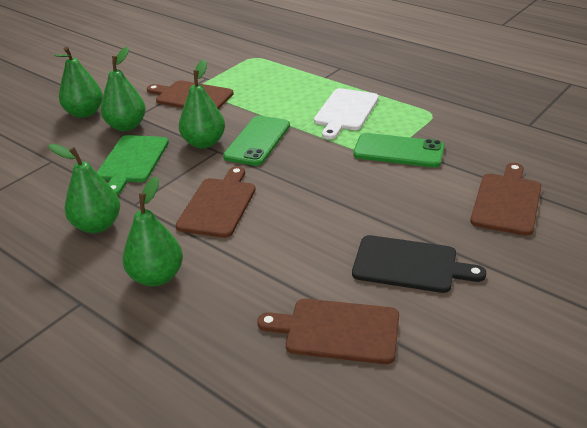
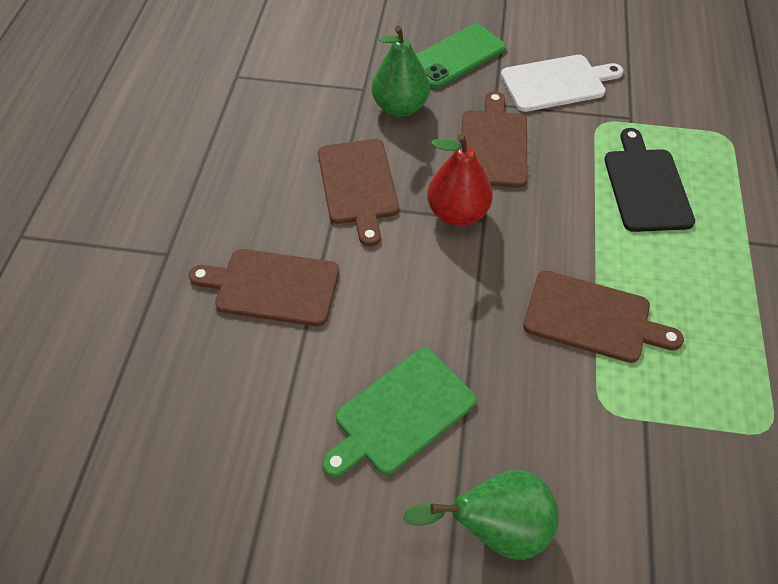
green pear: [49,144,120,233] [54,47,103,118] [101,47,146,131] [122,177,183,286] [179,60,225,149] = 5 -> [372,25,430,117] [402,470,559,560] = 2
green phone: [223,116,290,166] [353,133,445,167] = 2 -> [416,24,506,88] = 1
red pear: none = 0 -> [427,134,493,226] = 1

